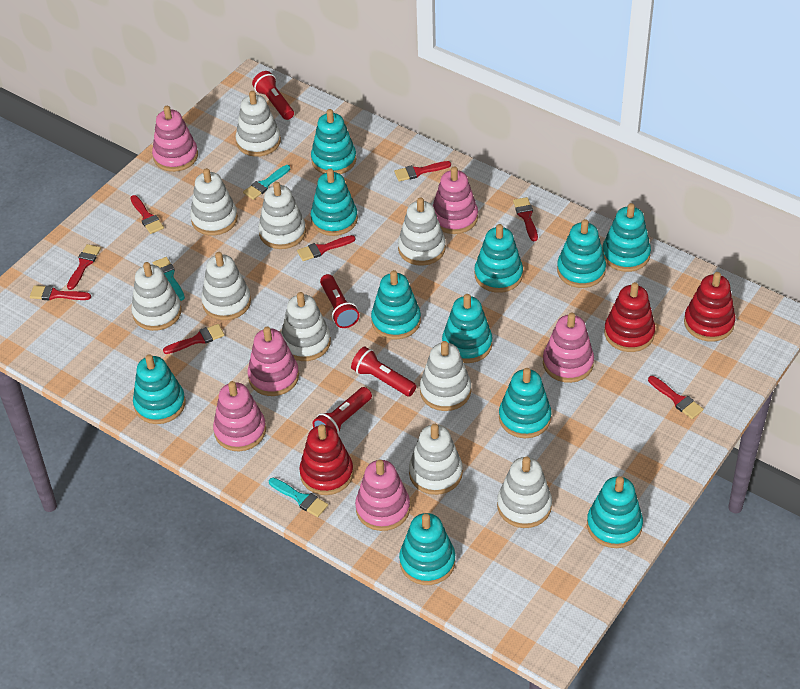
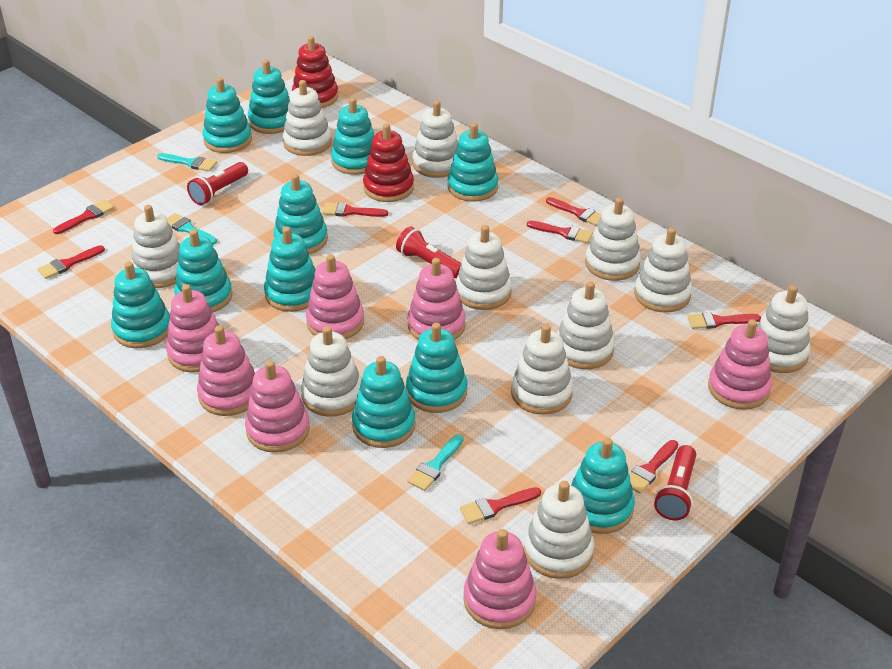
pink stacking toy: [152,106,198,172] [213,381,266,451] [247,327,299,396] [355,460,410,531] [433,166,478,234] [543,313,594,383] = 6 -> [166,284,219,373] [197,325,255,416] [245,360,310,453] [306,254,364,339] [407,258,466,340] [463,529,536,629] [708,319,772,410] = 7
red flashlight: [252,71,294,120] [312,387,372,435] [320,274,360,328] [351,347,416,396] = 4 -> [187,162,248,205] [396,226,462,278] [654,445,696,520] = 3
red stacking toy: [299,424,354,495] [604,282,655,352] [684,272,735,342] = 3 -> [292,36,338,108] [363,123,414,202] = 2
white stacking toy: [131,262,182,331] [190,168,238,236] [201,252,251,320] [236,91,281,157] [258,182,306,249] [281,292,331,361] [398,197,446,266] [409,424,463,495] [420,341,471,411] [497,457,552,528] = 10 -> [131,205,180,288] [283,80,332,156] [301,326,362,417] [412,101,459,178] [456,225,512,310] [511,324,573,415] [524,481,594,579] [557,281,615,369] [585,197,641,281] [634,227,692,313] [757,285,810,373] = 11

